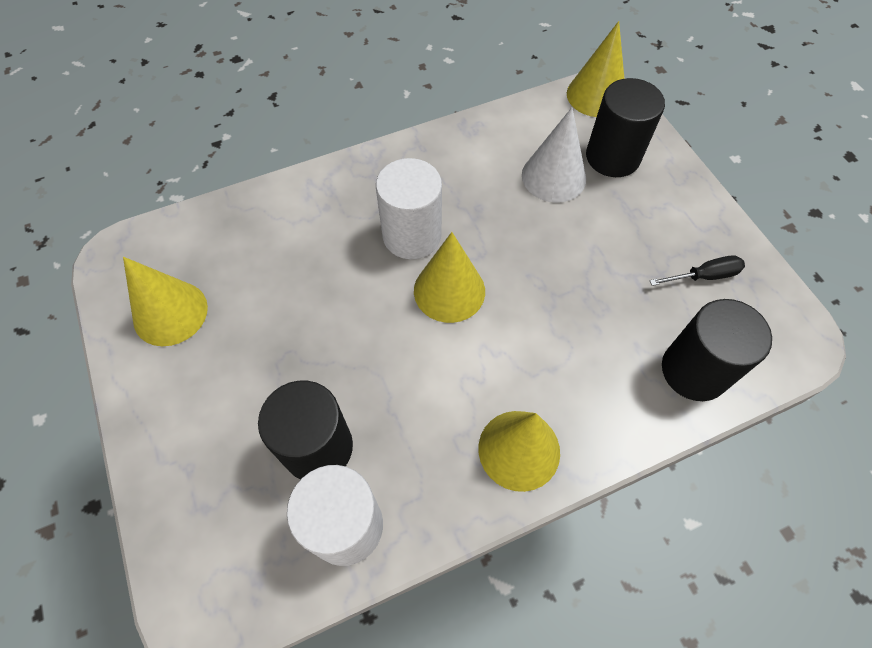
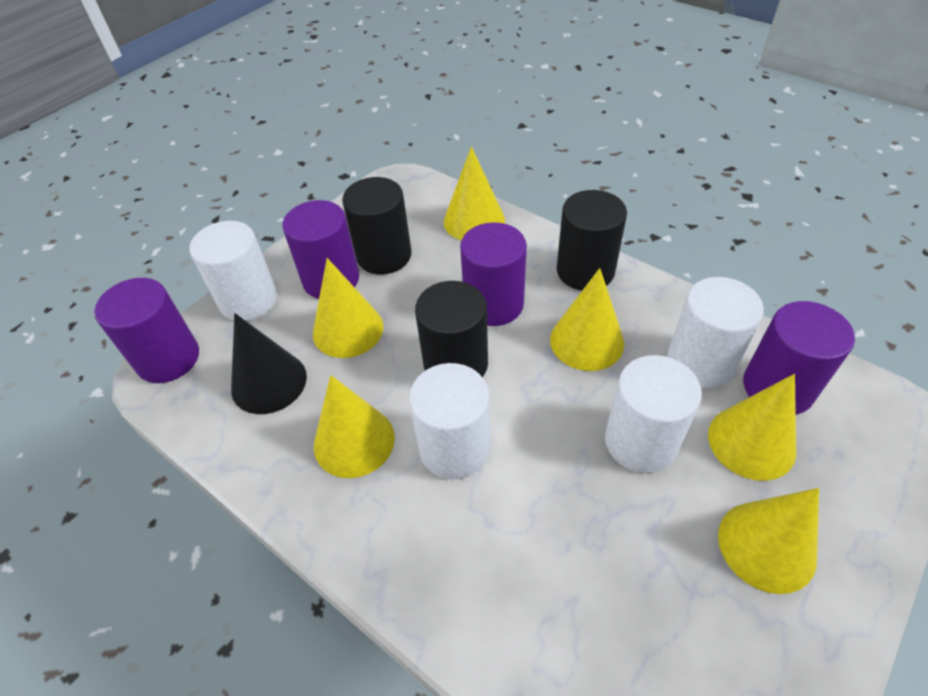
black cone: none = 0 -> [231,313,307,414] = 1
black screwdriver: [650,255,745,286] = 1 -> none = 0
purple cylinder: none = 0 -> [94,278,199,383] [283,200,359,299] [460,222,527,326] [743,301,855,415] = 4
white cone: [522,107,586,203] = 1 -> none = 0
white cylinder: [287,465,383,566] [376,158,442,259] = 2 -> [189,221,277,321] [409,363,490,480] [605,355,702,473] [667,277,764,388] = 4
yellow cone: [123,257,208,346] [414,232,485,323] [479,411,560,492] [567,21,624,117] = 4 -> [313,258,383,358] [314,375,395,478] [444,147,505,240] [550,268,624,371] [708,374,796,481] [718,488,819,594] = 6

